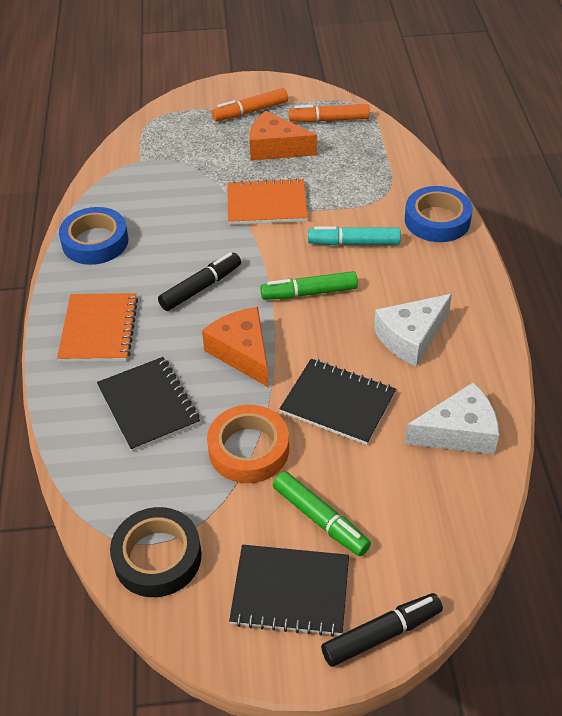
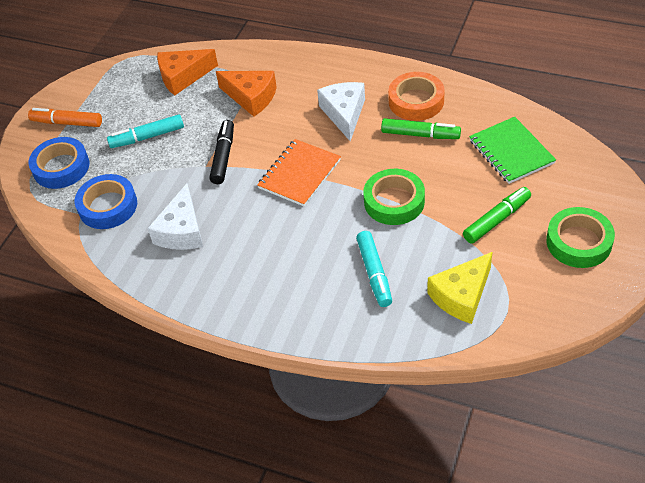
black marker: [158,252,241,311] [321,593,443,667] = 2 -> [209,120,234,184] = 1
black notebook: [97,357,200,452] [229,545,349,637] [280,359,396,445] = 3 -> none = 0
black tape: [110,507,202,597] = 1 -> none = 0
green notebook: none = 0 -> [469,117,556,184] = 1
green tape: none = 0 -> [364,169,425,225] [546,207,615,268] = 2
orange marker: [212,88,288,121] [289,104,370,122] = 2 -> [28,108,102,127] = 1
orange notebook: [57,293,138,362] [227,178,308,225] = 2 -> [257,139,341,207] = 1
turquoise marker: [308,226,401,246] = 1 -> [107,114,184,148] [356,231,392,307] = 2
yellow cheese: none = 0 -> [427,252,492,324] = 1

